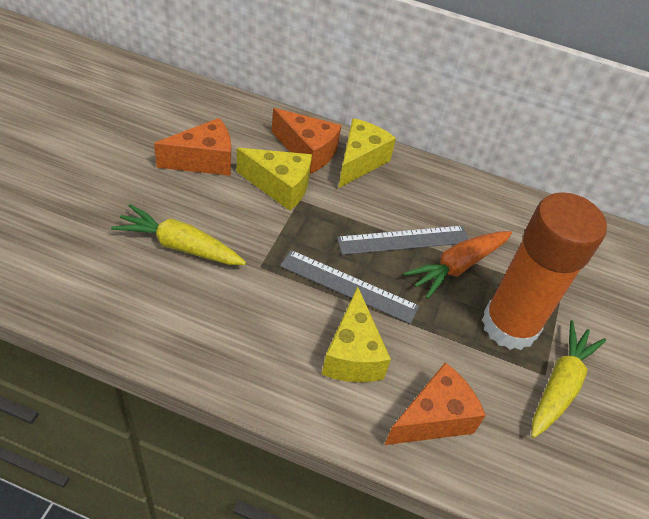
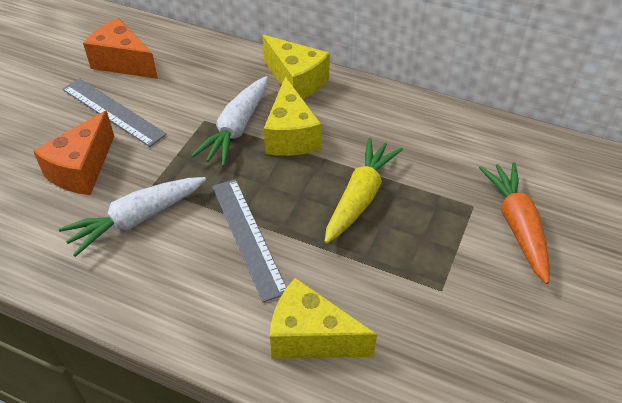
orange cheese: [154,118,231,176] [272,108,341,174] [384,362,486,445] = 3 -> [33,111,114,195] [83,18,158,79] = 2
orange glue stick: [482,192,607,350] = 1 -> none = 0
white carrot: none = 0 -> [59,177,206,257] [191,76,268,167] = 2
yellow carrot: [111,204,246,265] [531,320,606,438] = 2 -> [325,137,403,244] = 1

